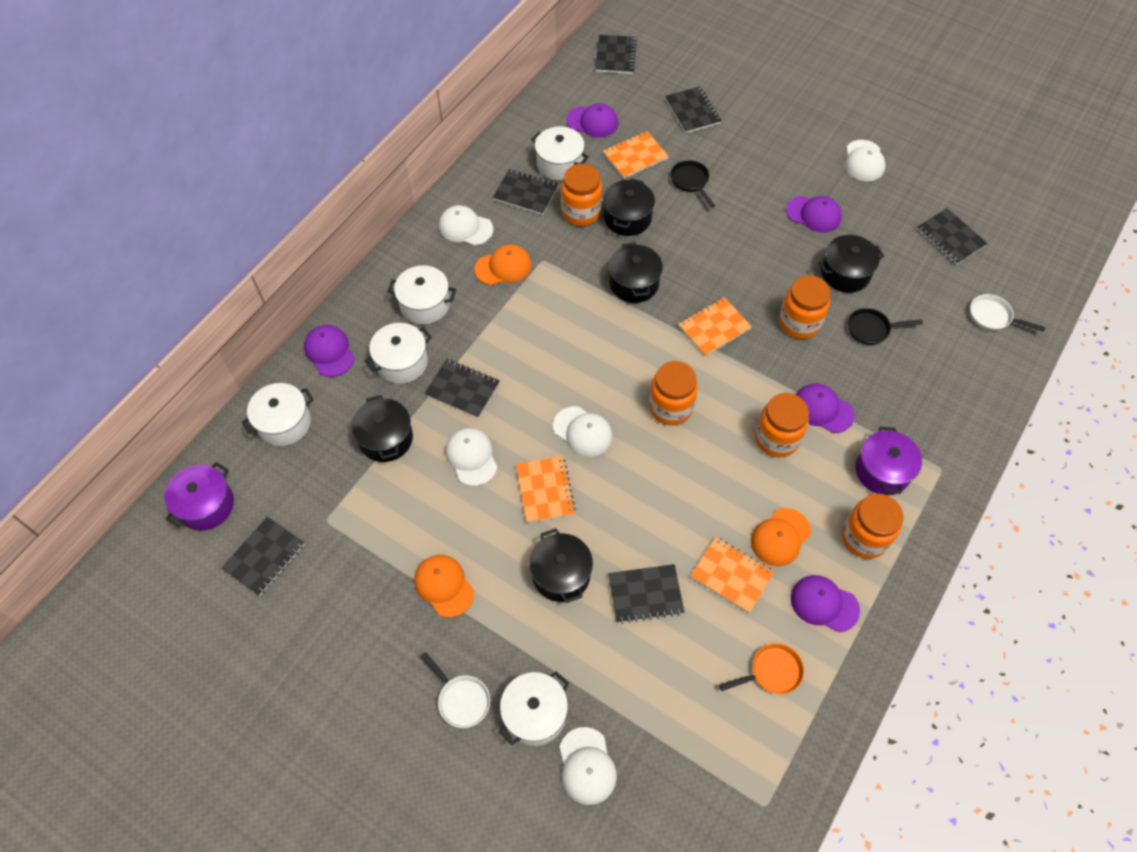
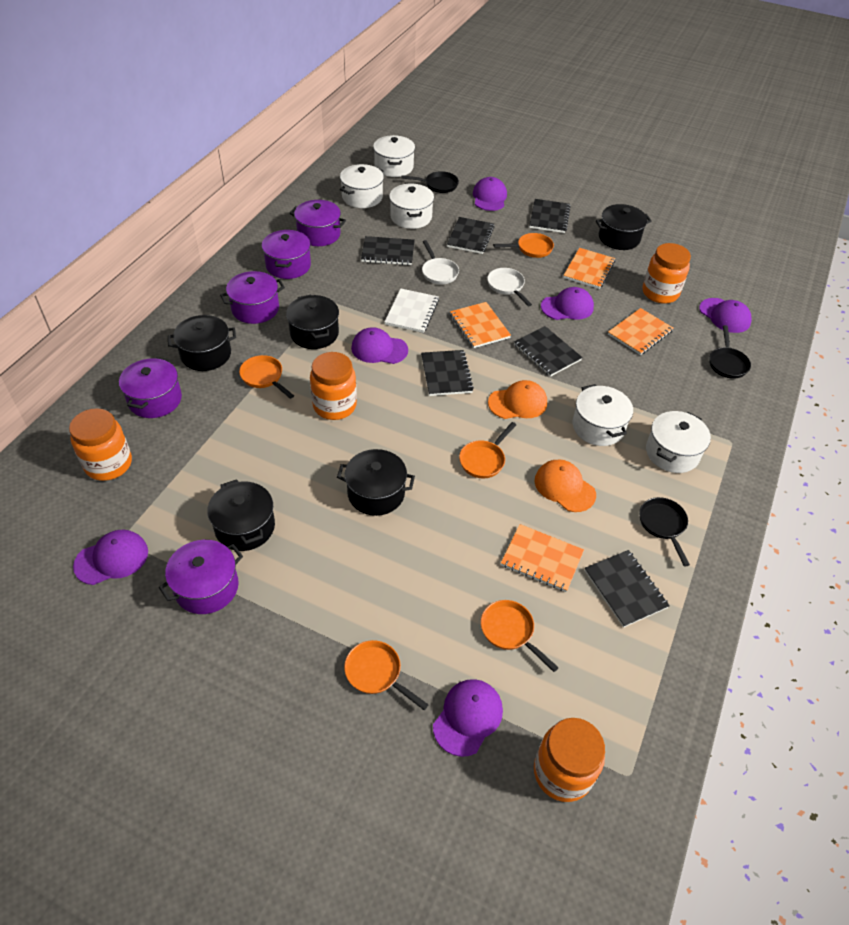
black notebook: [222,517,305,596] [424,359,500,418] [493,169,558,215] [595,35,637,74] [608,564,685,624] [665,86,721,133] [917,208,988,265] = 7 -> [361,236,415,265] [421,350,474,396] [447,217,494,254] [514,326,583,377] [529,199,571,233] [585,550,670,628] = 6
black pan: [670,160,715,208] [848,308,923,345] = 2 -> [402,171,459,193] [639,497,690,567] [710,325,751,379] = 3
orange cap: [414,555,474,617] [475,245,532,285] [751,508,811,566] = 3 -> [488,380,547,419] [535,460,596,512] = 2
orange jar: [561,164,602,226] [649,361,698,425] [755,393,809,457] [779,275,831,339] [842,494,904,559] = 5 -> [69,408,132,481] [310,352,357,420] [534,718,605,802] [642,243,691,304] = 4
orange pan: [719,643,804,694] = 1 -> [239,355,294,399] [344,640,429,710] [459,422,516,478] [481,600,559,672] [493,233,554,258] = 5
purple cap: [304,325,355,377] [566,103,618,138] [786,196,842,233] [791,575,860,632] [796,383,854,433] = 5 -> [73,530,148,585] [351,327,408,364] [433,679,503,757] [473,177,507,211] [541,287,594,320] [699,298,752,333] = 6
purple pot: [165,462,234,531] [856,427,922,495] = 2 -> [119,357,182,418] [159,540,243,614] [220,271,285,324] [262,230,311,279] [290,200,346,246] = 5
white cap: [439,205,493,246] [445,428,498,486] [553,406,612,457] [559,727,617,805] [845,140,885,181] = 5 -> none = 0
white notebook: none = 0 -> [385,289,439,333] = 1

